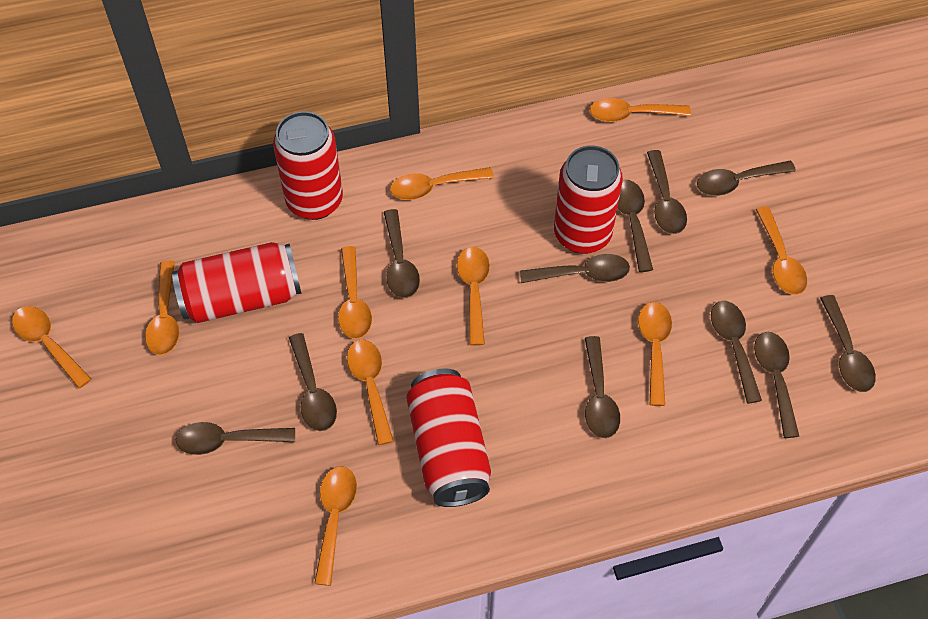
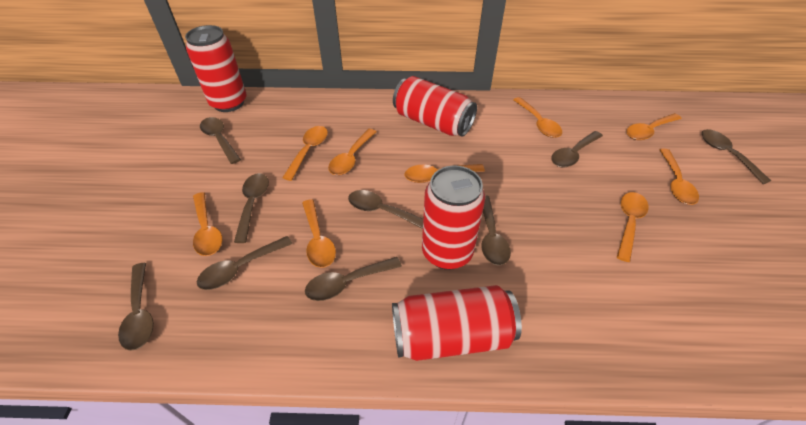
brown spoon: [176,422,295,455] [289,333,337,431] [384,209,420,298] [520,254,630,283] [585,336,620,438] [618,180,653,272] [647,150,687,234] [697,161,796,196] [711,301,762,404] [754,332,799,438] [820,295,876,392] = 11 -> [118,263,154,351] [197,236,292,290] [200,117,241,164] [234,173,269,243] [305,257,402,301] [348,190,423,229] [481,195,511,266] [551,131,603,168] [702,129,771,184] = 9
orange spoon: [12,306,91,388] [145,261,179,355] [314,466,357,586] [338,246,372,339] [347,340,393,445] [390,167,494,200] [457,247,490,346] [590,98,691,122] [638,302,672,406] [756,206,807,295] = 10 -> [193,192,222,256] [282,126,328,181] [302,199,336,268] [328,129,376,175] [405,164,485,183] [513,97,562,138] [617,192,649,262] [626,113,682,140] [660,149,699,205] = 9

